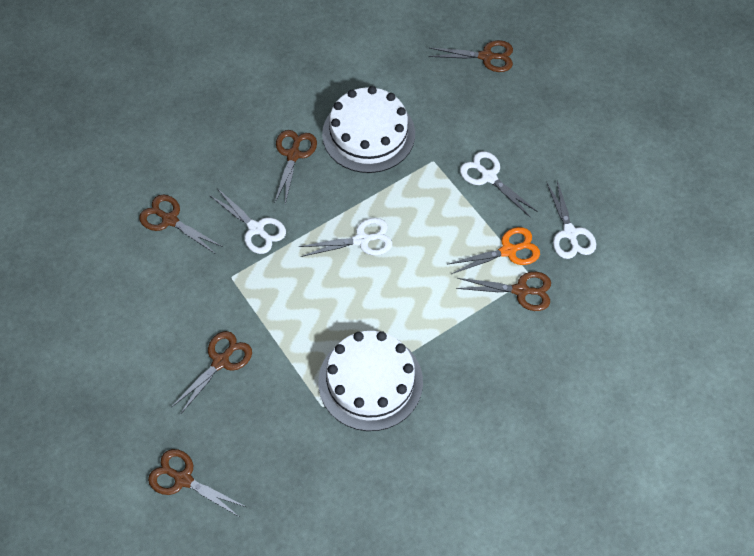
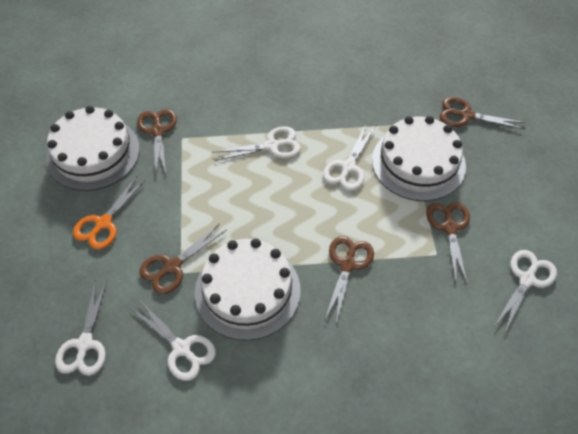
brown scissors: [139,195,223,253] [148,449,246,517] [171,331,252,415] [274,130,317,204] [429,40,513,72] [456,272,551,311] = 6 -> [137,109,177,177] [139,224,226,294] [325,236,374,324] [426,202,470,283] [440,97,526,129] = 5
white cake: [318,331,423,431] [322,86,415,173] = 2 -> [46,106,140,191] [195,238,301,341] [372,116,466,201] = 3
white scissors: [209,188,286,254] [298,218,392,257] [460,151,538,217] [547,181,596,259] = 4 -> [55,280,107,376] [132,301,216,381] [214,126,301,161] [323,124,375,191] [494,250,557,334] = 5

